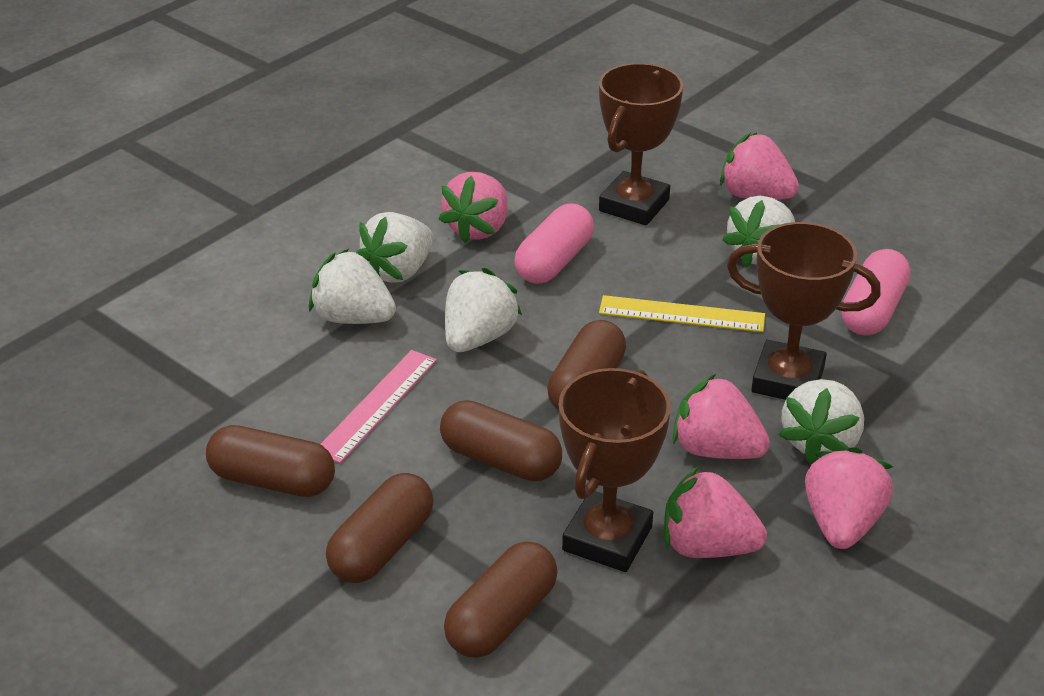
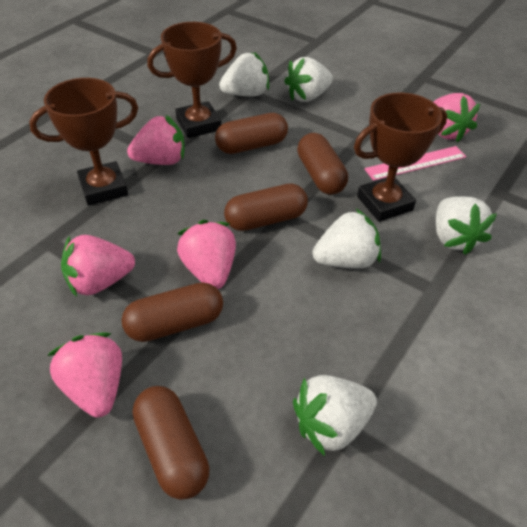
pink capsule: [514,203,594,284] [841,249,911,336] = 2 -> none = 0
yellow ruler: [599,295,765,332] = 1 -> none = 0

